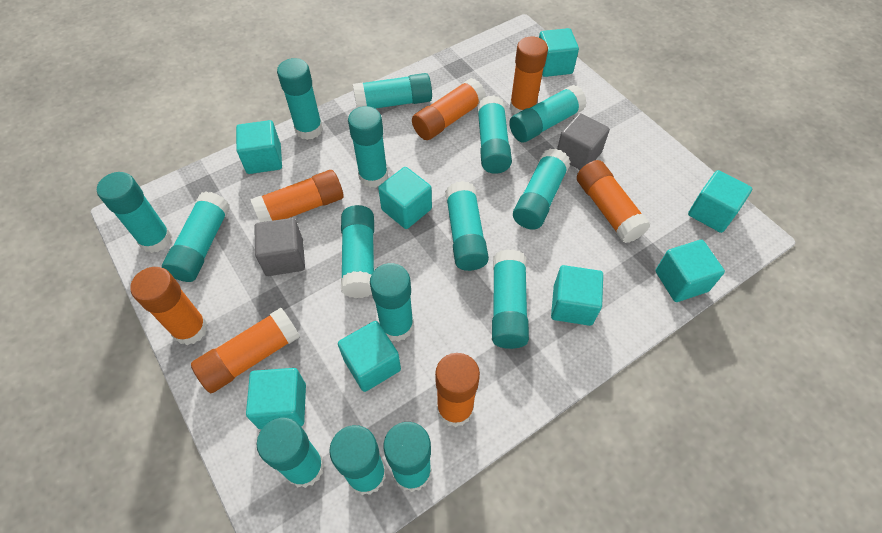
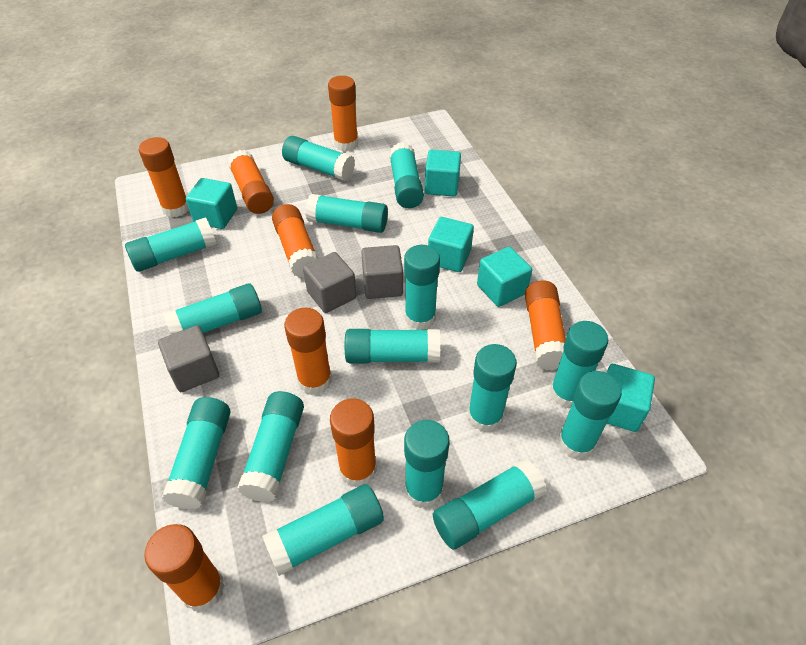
grey cube: [254,218,305,276] [557,113,610,170] = 2 -> [158,325,220,392] [303,252,356,313] [361,245,403,299] = 3
orange glue stick: [131,267,208,345] [191,308,300,393] [250,170,343,222] [412,78,486,140] [435,353,480,427] [510,36,548,115] [577,160,651,243] = 7 -> [139,137,189,217] [144,524,225,612] [228,150,274,214] [272,204,319,278] [284,308,332,395] [328,76,358,151] [330,398,377,487] [525,281,566,371] = 8
turquoise cube: [236,120,282,174] [246,368,306,429] [338,321,401,392] [378,167,432,229] [539,28,579,77] [551,265,603,326] [656,240,725,302] [688,170,752,233] = 8 -> [186,178,237,229] [425,150,461,197] [428,217,474,272] [477,247,532,307] [606,364,655,432] = 5

